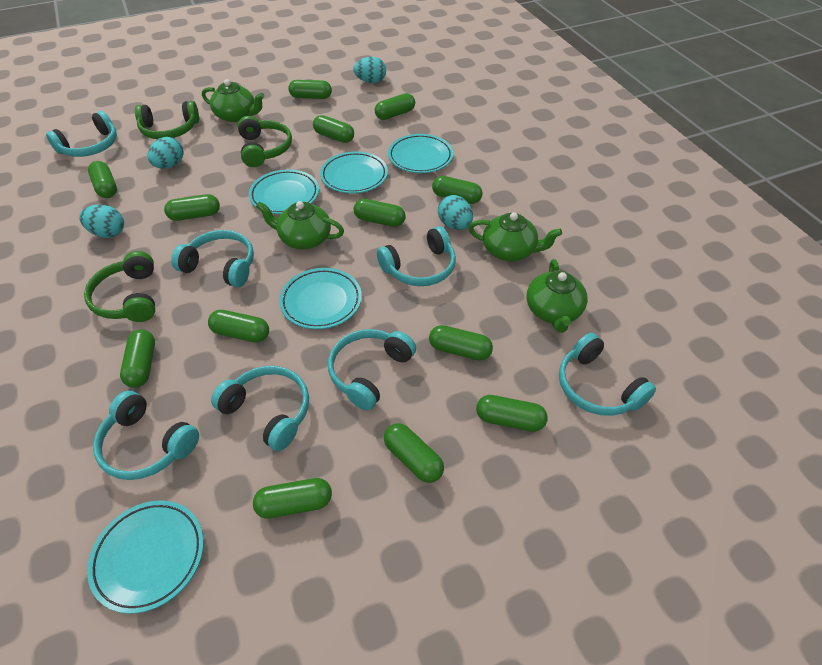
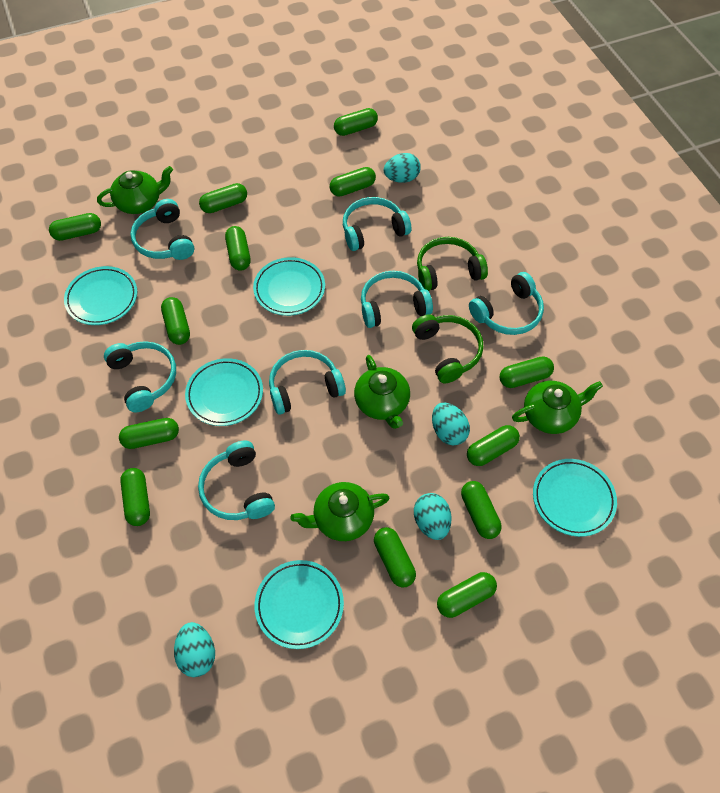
green headphones: [84,251,155,322] [135,101,199,139] [238,116,292,167] = 3 -> [412,314,483,383] [417,237,488,291] = 2

